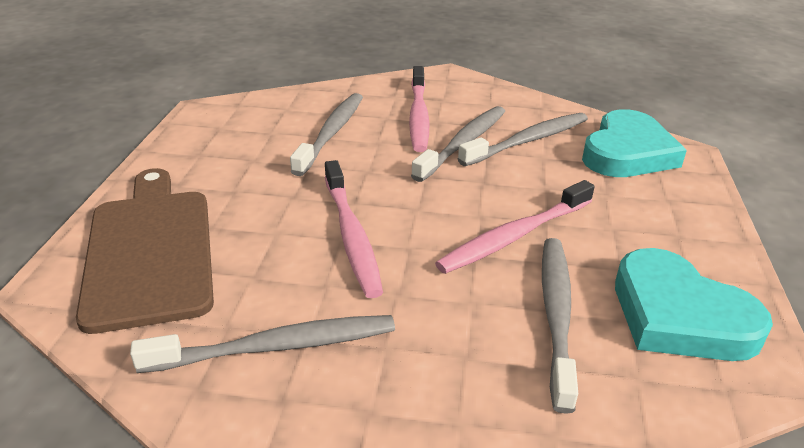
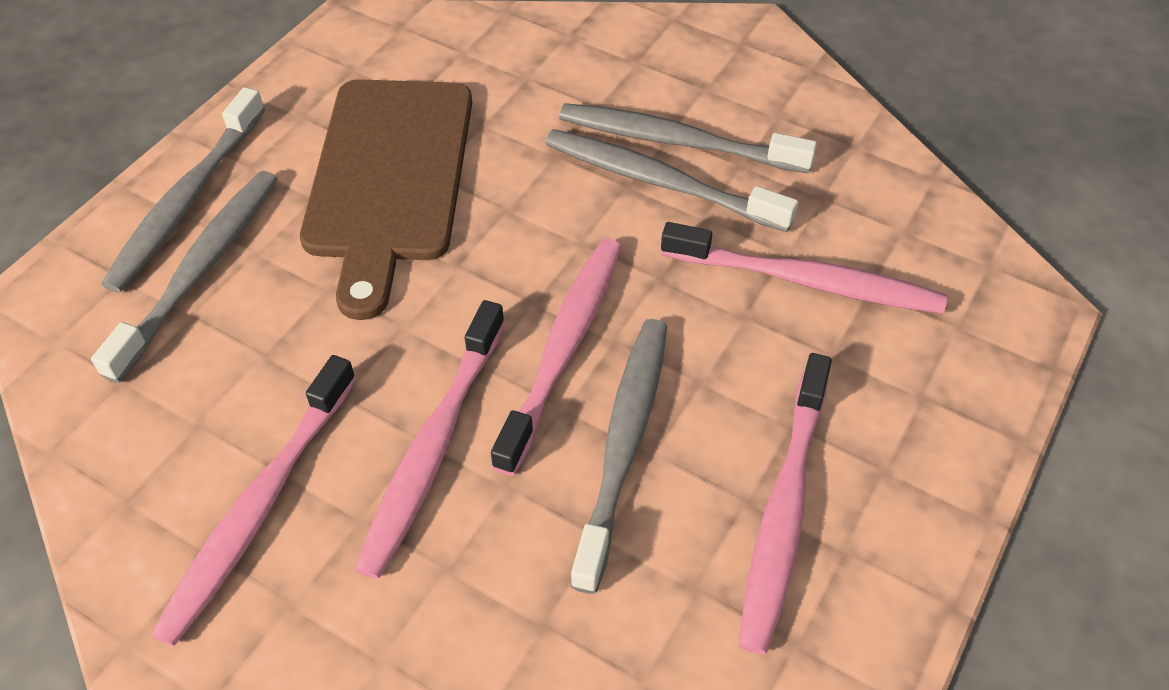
pink toothbrush: [325,160,383,298] [409,66,430,152] [435,180,595,274] = 3 -> [151,355,356,647] [355,300,505,579] [491,239,622,476] [661,222,947,314] [739,353,832,655] = 5
turquoise heart: [582,109,687,177] [615,248,773,361] = 2 -> none = 0

